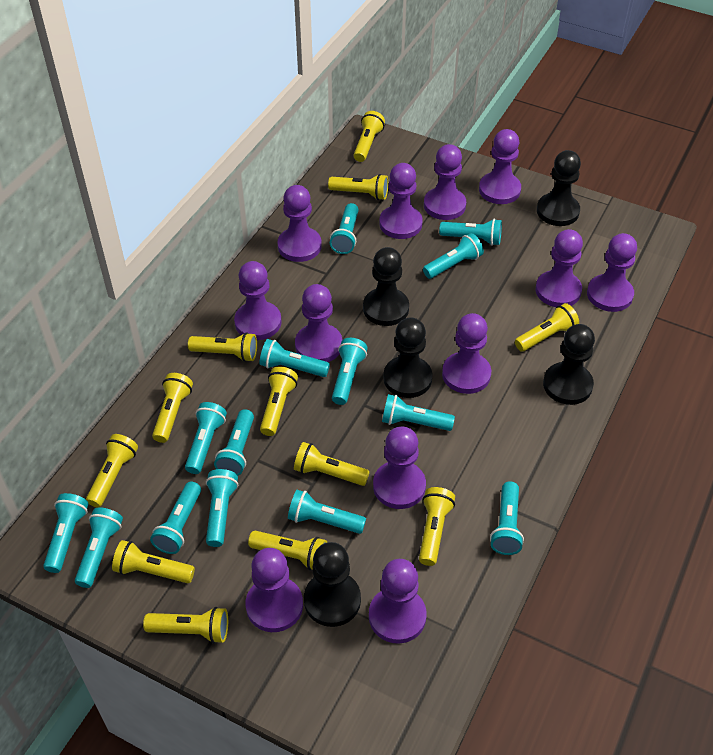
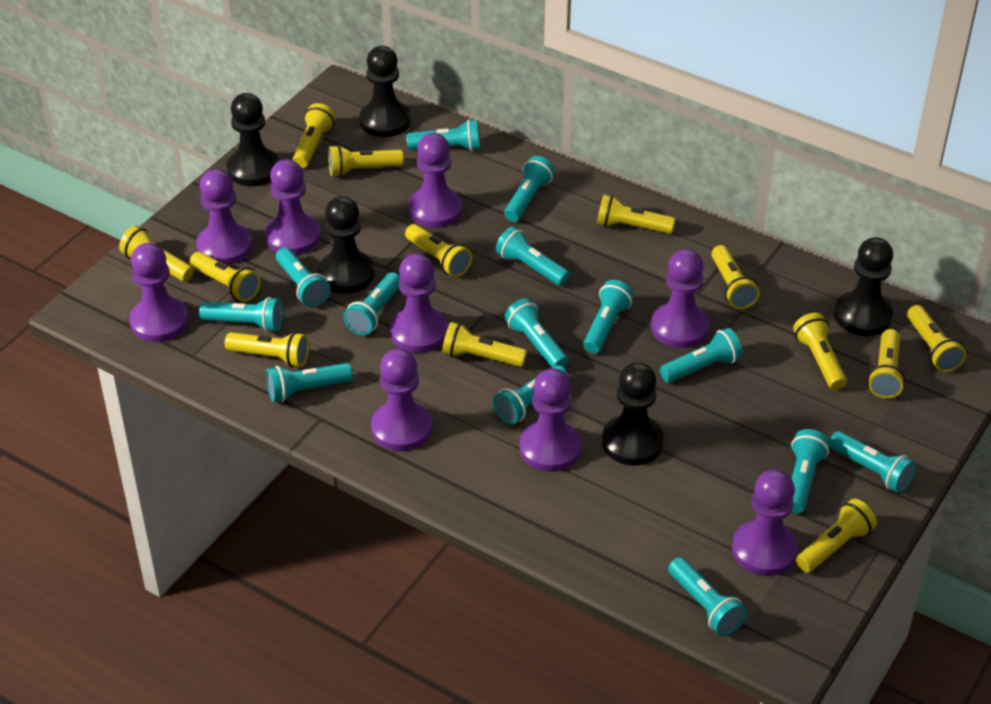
purple pawn: [234,261,281,340] [246,548,303,632] [278,185,322,262] [295,284,343,362] [369,559,427,644] [373,427,426,509] [379,163,423,239] [424,144,466,220] [442,313,491,394] [479,129,521,204] [535,229,583,307] [587,233,637,312] = 12 -> [129,243,189,342] [196,169,252,265] [265,159,320,255] [371,348,432,451] [390,253,448,353] [408,133,462,228] [519,368,581,472] [651,249,709,348] [732,470,798,576] = 9
yellow flashlight: [86,434,138,508] [112,540,195,583] [143,607,228,644] [152,373,193,443] [188,332,257,362] [248,531,328,571] [260,367,298,436] [294,442,370,486] [328,174,388,200] [353,111,385,162] [419,487,455,566] [515,303,579,352] = 12 -> [119,226,194,282] [190,252,261,302] [225,332,309,368] [293,103,336,168] [328,145,404,177] [405,224,472,277] [442,322,527,367] [597,194,675,234] [711,245,760,309] [793,313,847,390] [796,499,877,573] [868,329,905,399] [907,305,966,373] = 13

